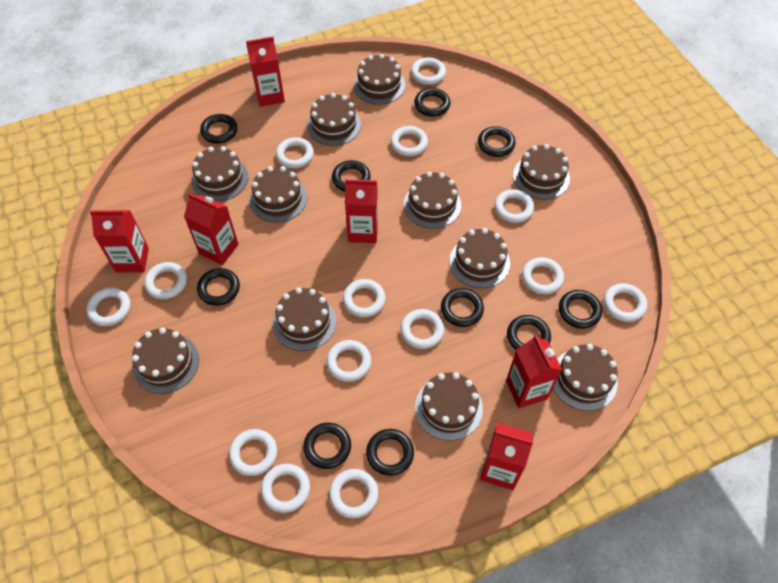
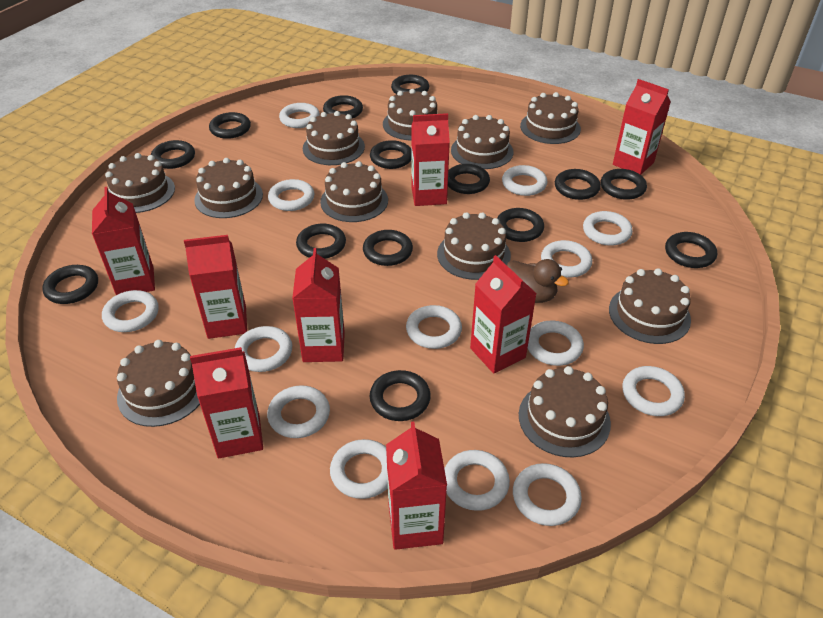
black ring: [197,268,240,306] [200,114,237,144] [303,423,351,469] [332,160,370,192] [366,429,414,476] [414,88,451,117] [441,288,484,327] [478,126,515,157] [507,315,551,350] [559,290,602,329] = 10 -> [42,265,98,304] [151,140,195,169] [209,112,251,139] [296,224,346,259] [323,95,363,118] [363,230,413,266] [369,370,431,421] [370,140,411,169] [391,75,430,94] [448,164,490,194] [497,208,544,242] [555,169,601,200] [601,169,647,200] [665,232,717,268] = 14
brown duck: none = 0 -> [507,259,569,303] = 1
red carton: [90,210,149,273] [184,193,239,265] [246,36,285,107] [345,179,378,243] [480,423,533,490] [506,335,562,408] = 6 -> [92,187,155,295] [184,235,247,339] [190,347,263,459] [292,248,345,362] [386,422,447,550] [411,113,450,206] [470,255,537,374] [613,79,671,175] = 8

